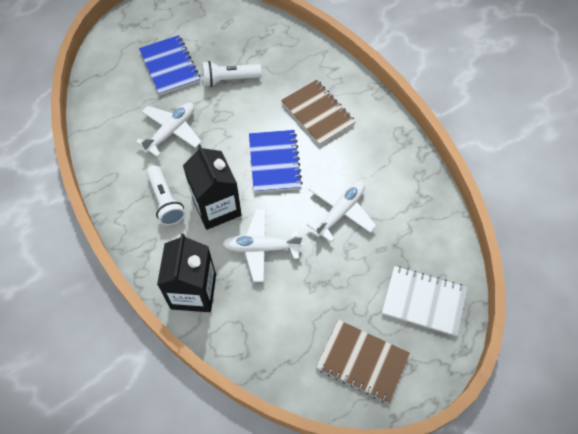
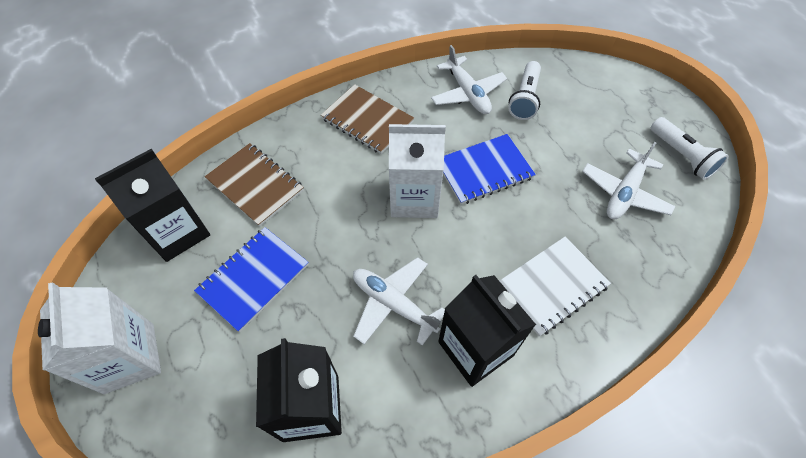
black carton: [157,233,216,312] [183,144,242,230] = 2 -> [95,149,210,262] [256,338,342,442] [438,275,536,387] = 3
white carton: none = 0 -> [38,282,161,394] [389,124,446,218] = 2

